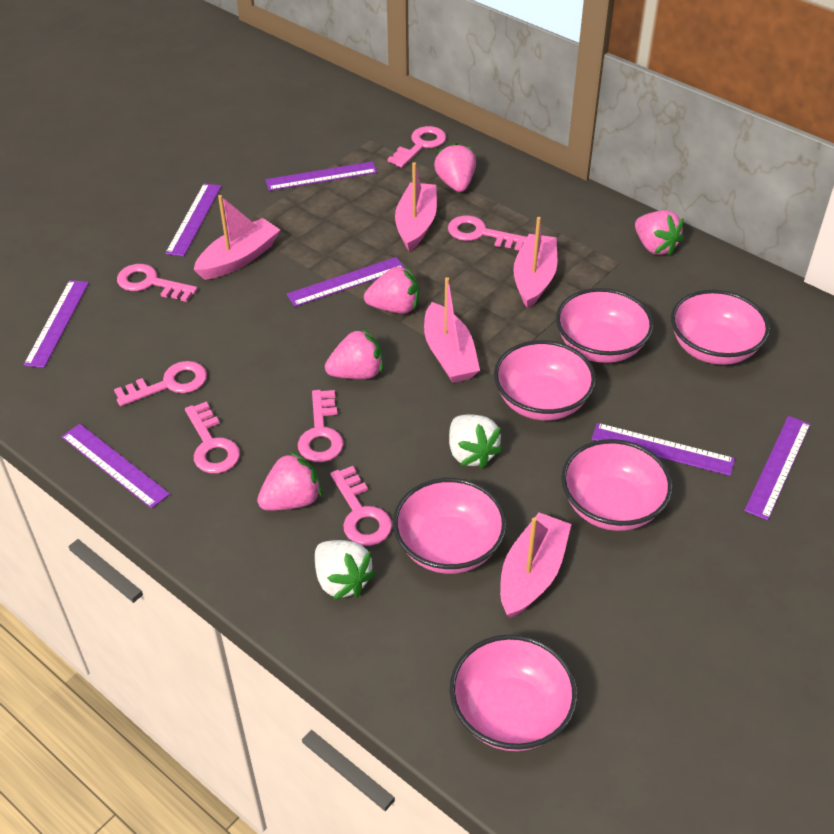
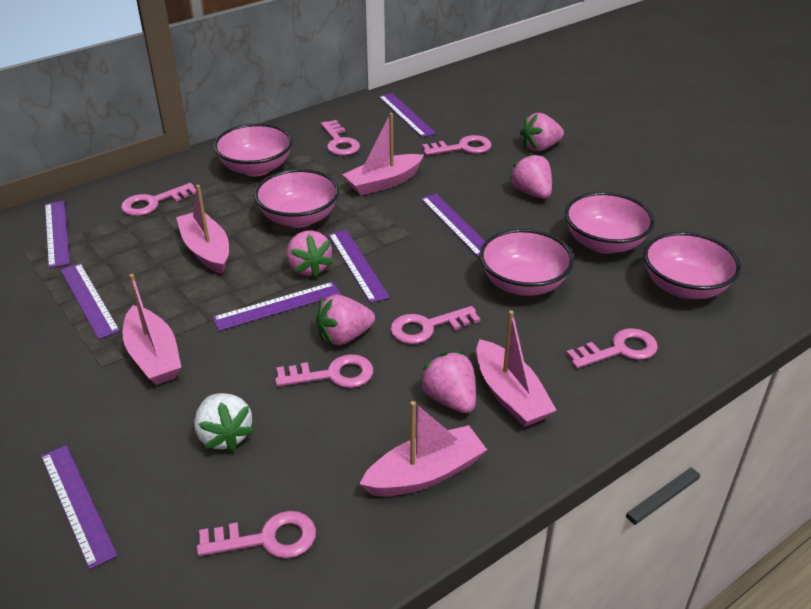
pink bowl: [393,478,507,574] [450,634,578,751] [494,340,596,420] [556,288,654,363] [561,439,673,531] [671,290,770,365] = 6 -> [213,123,293,176] [254,169,339,228] [480,229,574,296] [565,192,655,254] [644,232,741,299] = 5
white strawberry: [315,540,376,600] [449,414,503,469] = 2 -> [194,393,254,452] = 1

